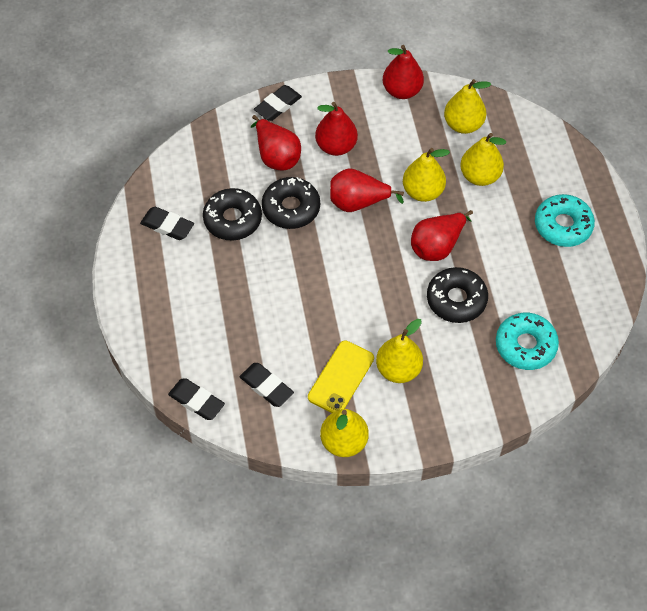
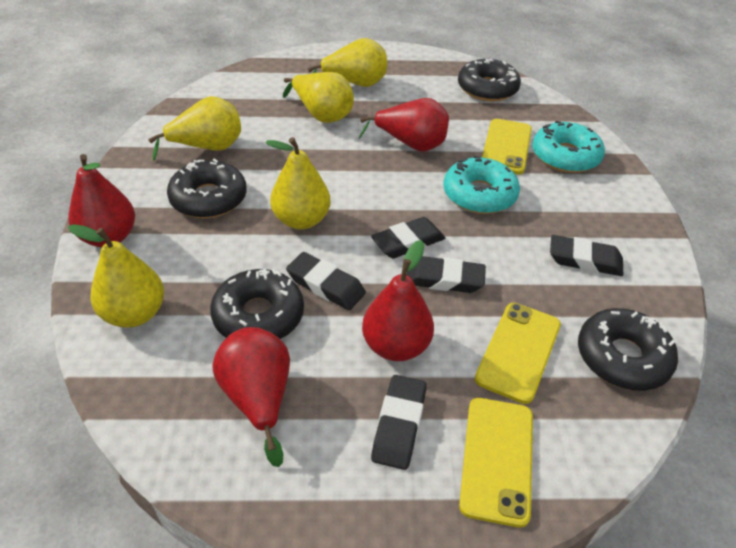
black donut: [203,188,262,241] [262,177,320,229] [427,267,488,323] = 3 -> [167,158,247,218] [210,269,304,339] [458,59,521,101] [578,308,678,391] = 4
black eraser: [140,207,194,240] [168,378,225,420] [240,363,294,407] [254,85,302,121] = 4 -> [286,252,366,310] [371,217,445,258] [371,375,427,470] [407,256,486,293] [550,235,623,276] = 5
red pear: [251,115,301,170] [315,102,358,156] [330,168,404,212] [383,45,424,99] [411,210,473,261] = 5 -> [68,154,135,247] [212,327,290,467] [359,98,449,152] [362,240,434,361] = 4
yellow phone: [308,340,374,413] = 1 -> [459,398,533,528] [475,303,561,404] [482,119,532,175] = 3

